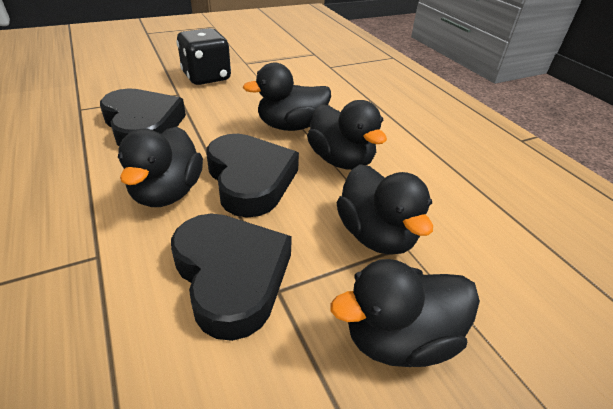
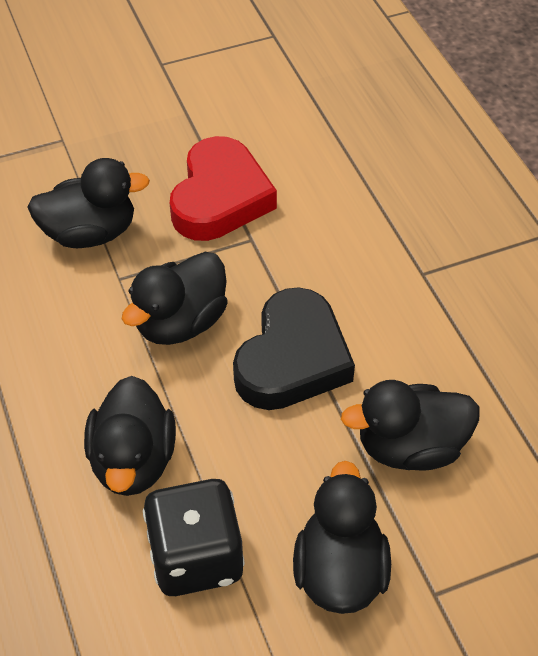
black heart: [100,88,186,146] [171,214,292,341] [206,134,299,217] = 3 -> [233,287,355,410] = 1
red heart: none = 0 -> [170,136,277,241] = 1

